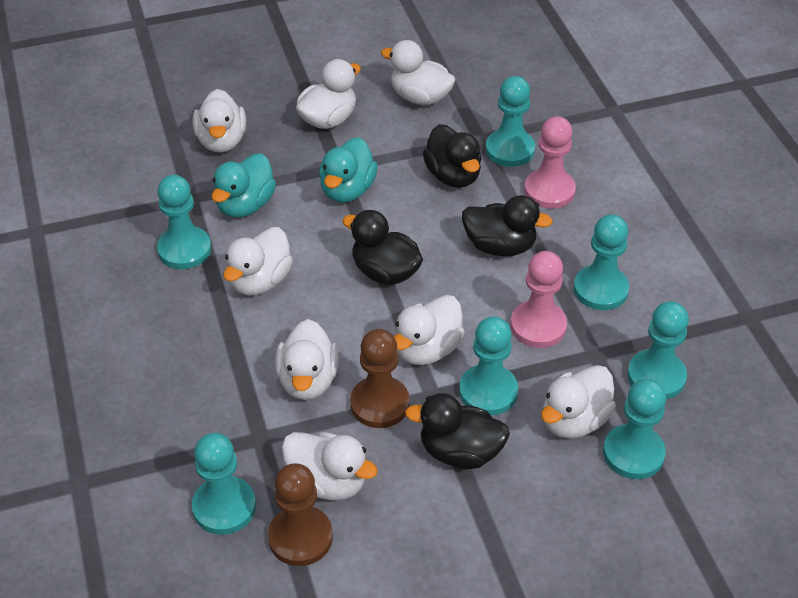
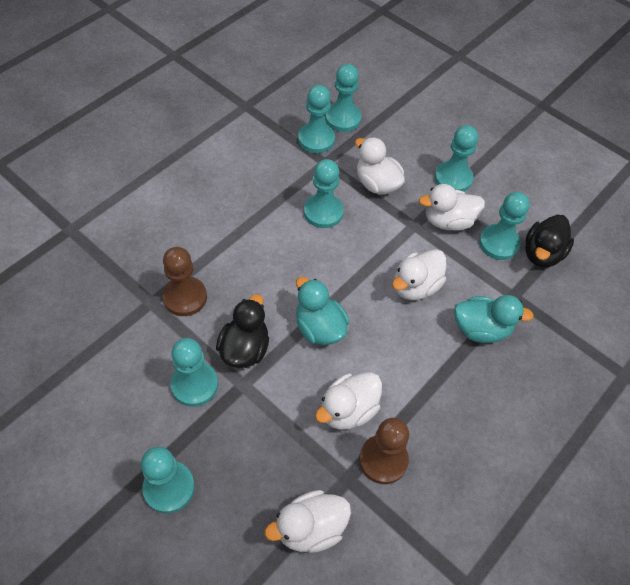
black duck: [342,210,423,285] [405,393,510,469] [423,124,481,188] [462,195,553,256] = 4 -> [216,295,269,368] [525,215,574,267] = 2
pink pawn: [510,251,567,348] [524,116,576,209] = 2 -> none = 0
white duck: [193,89,246,153] [223,227,293,295] [275,319,339,400] [282,432,378,500] [296,59,361,129] [381,40,456,105] [394,295,465,365] [541,365,616,439] = 8 -> [265,490,351,553] [315,372,382,430] [355,137,405,195] [392,249,447,300] [419,184,485,231] = 5

